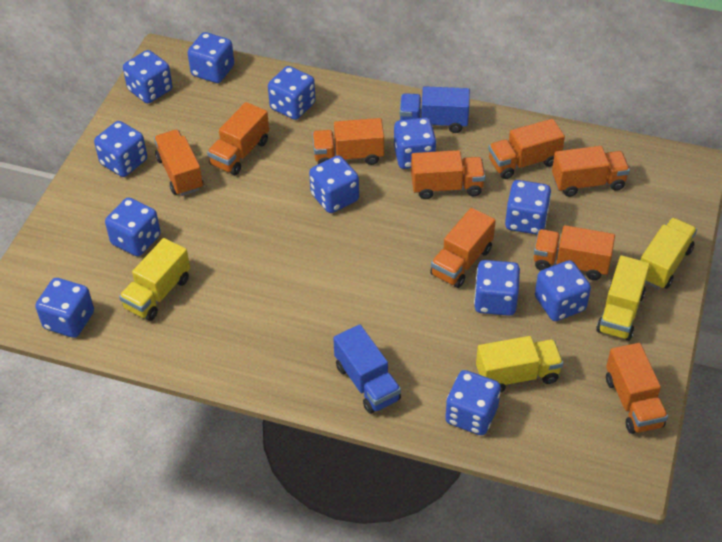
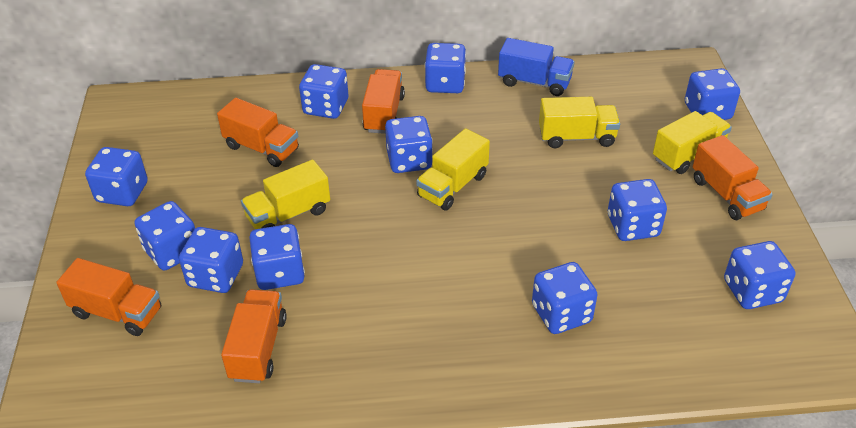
blue dice: [35,278,94,338] [94,121,147,177] [105,197,161,256] [123,50,173,103] [188,32,234,83] [268,66,316,120] [309,156,359,213] [394,118,436,169] [445,370,501,435] [474,260,520,316] [505,180,551,235] [535,260,591,321] = 12 -> [85,147,148,206] [134,201,195,271] [179,227,243,293] [249,224,305,290] [299,64,348,119] [385,116,433,173] [425,43,466,93] [532,262,598,334] [608,179,667,241] [685,68,740,120] [724,241,795,309] = 11
blue truck: [333,324,401,414] [400,86,470,133] = 2 -> [498,38,575,96] = 1
orange truck: [154,130,203,196] [207,102,269,175] [312,118,384,165] [411,150,486,199] [430,208,496,288] [488,119,565,179] [534,225,615,280] [552,146,630,197] [606,343,668,434] = 9 -> [56,258,161,336] [217,98,299,167] [221,289,287,383] [362,69,405,134] [692,135,773,220] = 5

